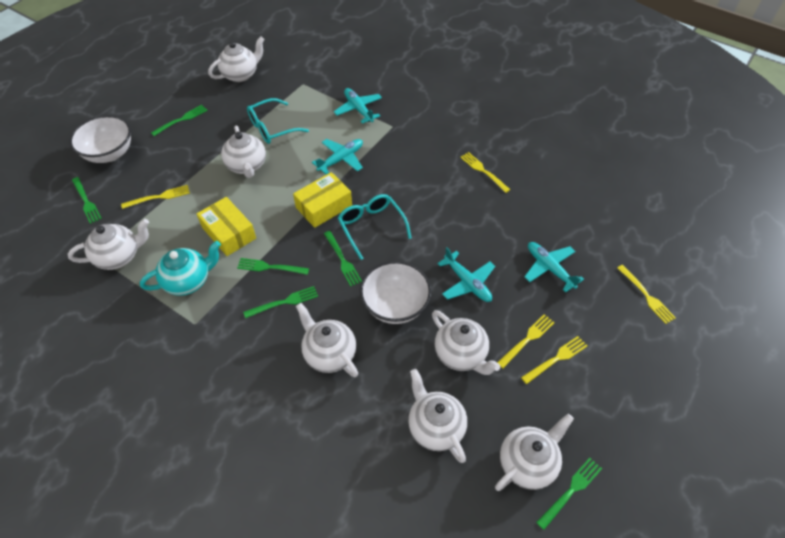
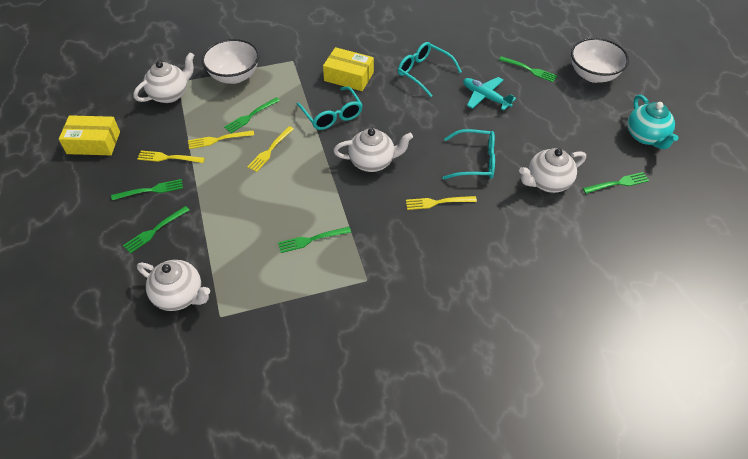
turquoise glasses: [247,98,309,144] [338,194,412,260] = 2 -> [297,86,363,130] [398,42,462,97] [443,129,495,179] = 3
turquoise plane: [312,139,363,175] [334,88,382,124] [437,247,495,302] [524,242,584,292] = 4 -> [463,77,516,110] = 1
white teapot: [68,219,149,270] [208,36,265,82] [221,125,266,178] [296,303,358,377] [408,369,467,463] [432,310,500,375] [495,414,574,491] = 7 -> [134,52,195,103] [137,260,210,311] [333,128,413,172] [519,148,586,193] = 4
yellow fork: [121,185,190,209] [460,152,510,193] [497,314,555,368] [521,336,587,384] [617,265,676,324] = 5 -> [137,151,205,163] [188,130,254,149] [247,126,294,172] [406,196,477,210] = 4

